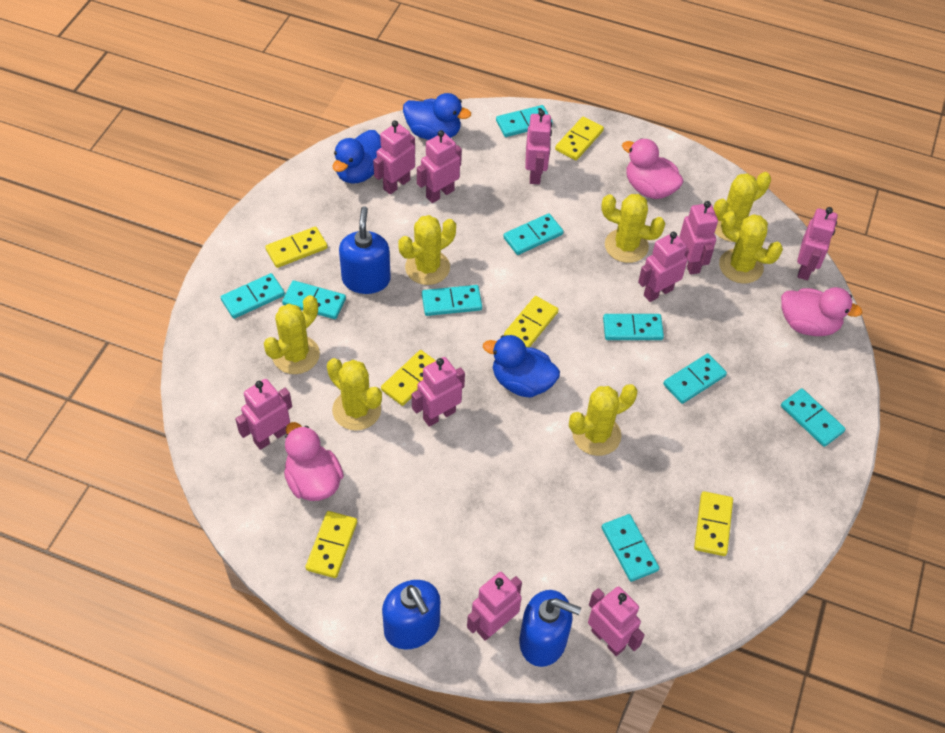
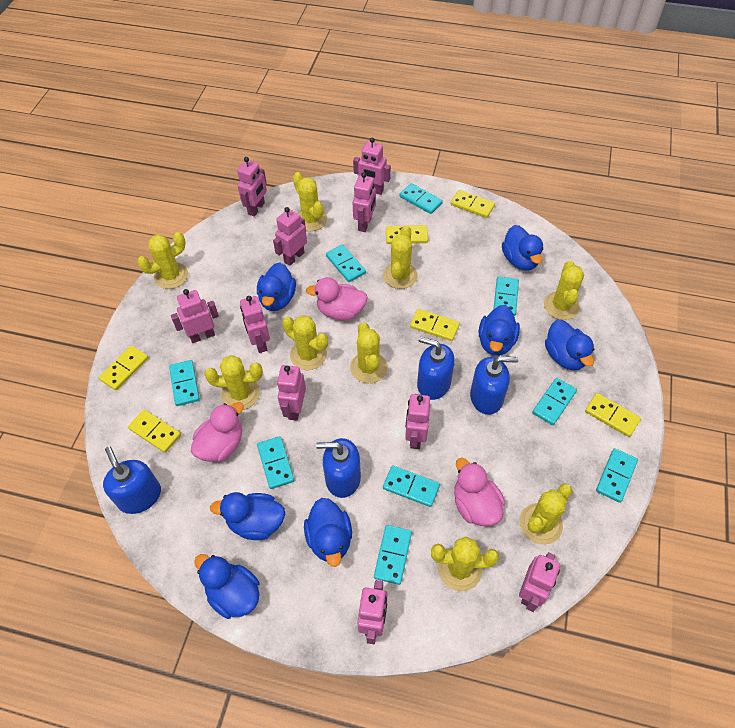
blue duck: [333,130,381,183] [403,93,471,140] [483,335,560,398] = 3 -> [194,554,260,619] [210,492,285,540] [257,262,296,311] [304,498,352,567] [478,305,520,356] [502,225,543,270] [545,320,595,370] = 7
blue soap dispenser: [339,206,391,294] [382,580,440,650] [519,590,581,667] = 3 -> [103,446,161,514] [316,438,361,498] [417,337,455,400] [470,356,519,415] = 4
yellow cactus: [264,295,320,374] [327,358,382,431] [398,215,456,285] [569,384,638,456] [601,194,665,263] [713,172,771,242] [719,211,783,284] = 7 -> [137,232,188,289] [205,355,263,410] [282,315,328,370] [293,172,327,231] [350,322,388,383] [383,226,418,289] [431,536,499,591] [520,483,573,545] [544,261,584,320] = 9

